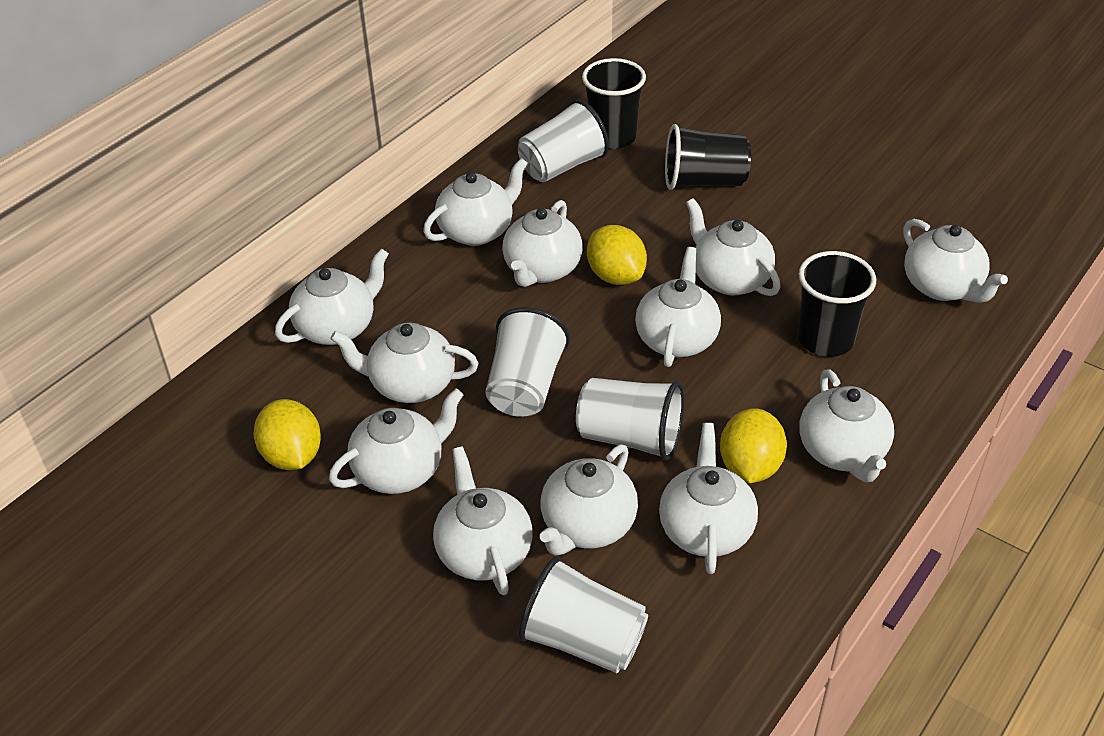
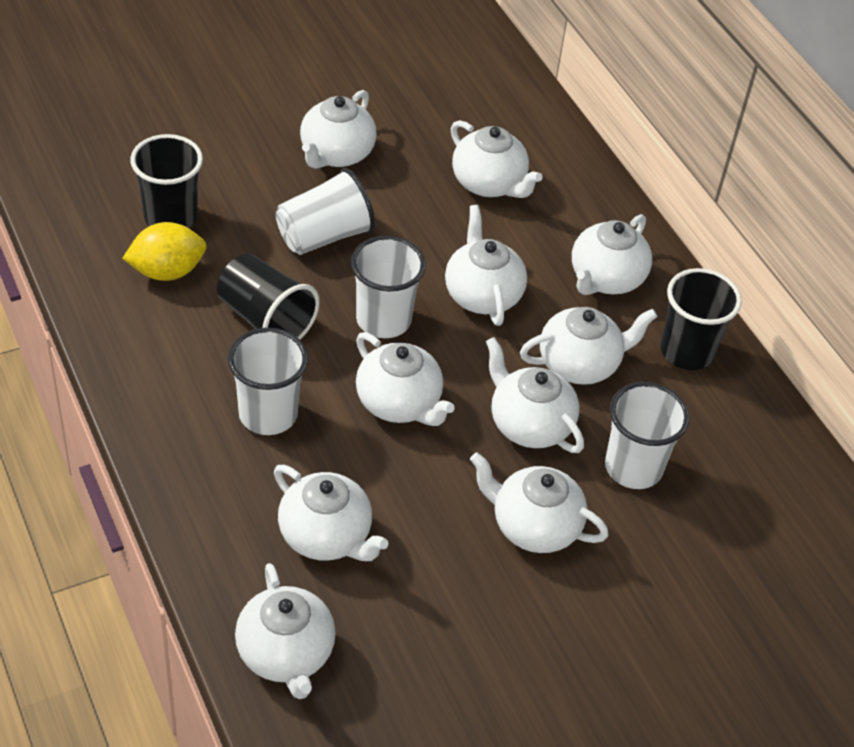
white teapot: [275,248,389,345] [329,389,463,494] [330,322,478,403] [423,158,528,246] [433,446,533,595] [502,200,583,287] [540,444,638,556] [635,247,721,367] [659,423,758,574] [686,198,780,296] [799,369,894,483] [903,219,1008,303] = 12 -> [235,563,336,699] [274,465,388,561] [300,90,377,169] [356,332,455,426] [445,205,527,326] [451,120,543,198] [470,453,609,553] [486,337,584,453] [520,307,658,385] [572,214,652,295] = 10
yellow lemon: [254,399,321,470] [587,225,647,285] [720,408,787,483] = 3 -> [122,222,207,281] = 1

